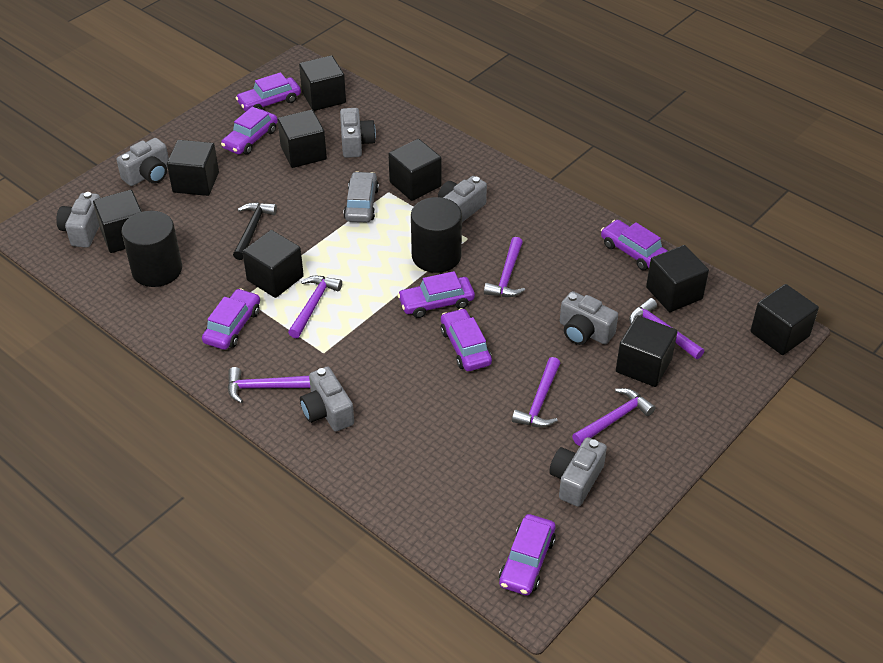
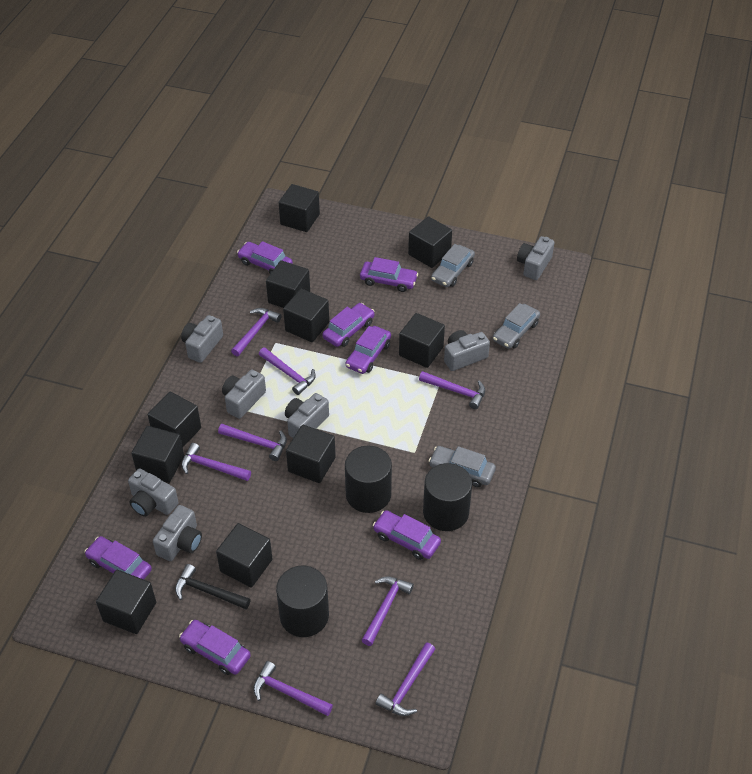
black cube: [93,190,142,253] [167,140,219,196] [242,230,304,298] [278,110,327,168] [299,55,346,111] [388,139,442,201] [616,315,677,387] [646,245,709,312] [750,284,819,355] = 9 -> [96,570,156,634] [131,426,184,483] [148,392,201,447] [216,523,273,587] [266,260,310,308] [279,184,320,232] [283,289,329,342] [286,425,336,483] [399,313,445,368] [408,216,452,268] = 10
black cylinder: [121,211,182,287] [411,197,462,273] = 2 -> [276,566,329,637] [345,446,392,513] [423,463,472,531] = 3
grey car: [343,171,379,223] = 1 -> [429,446,496,487] [431,244,475,287] [493,303,540,349] = 3
purple hammer: [228,367,310,403] [288,276,342,338] [484,237,525,297] [512,357,560,428] [572,388,656,446] [629,298,704,359] = 6 -> [181,443,251,481] [218,424,287,461] [231,308,282,356] [253,661,333,716] [259,347,316,395] [362,577,414,646] [376,643,435,716] [419,371,485,409] = 8

